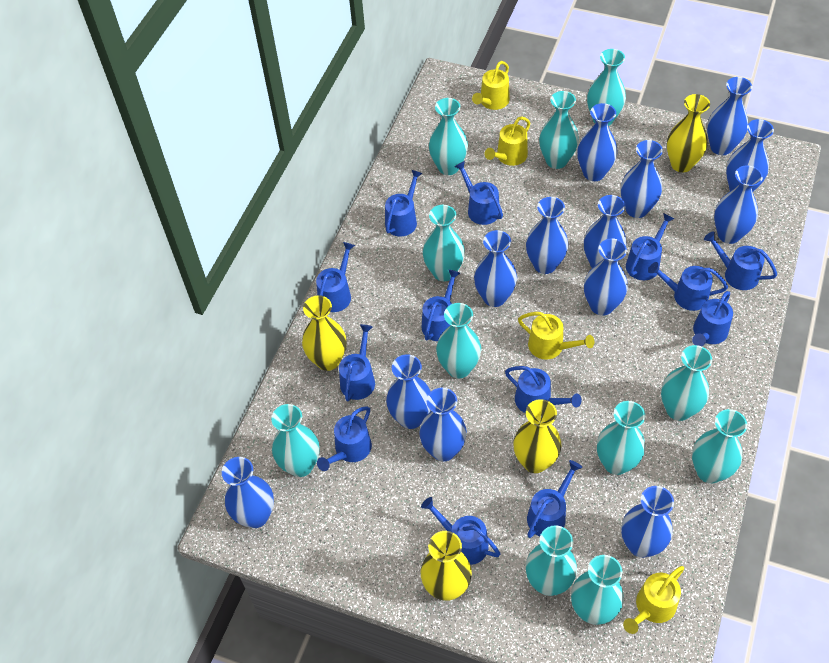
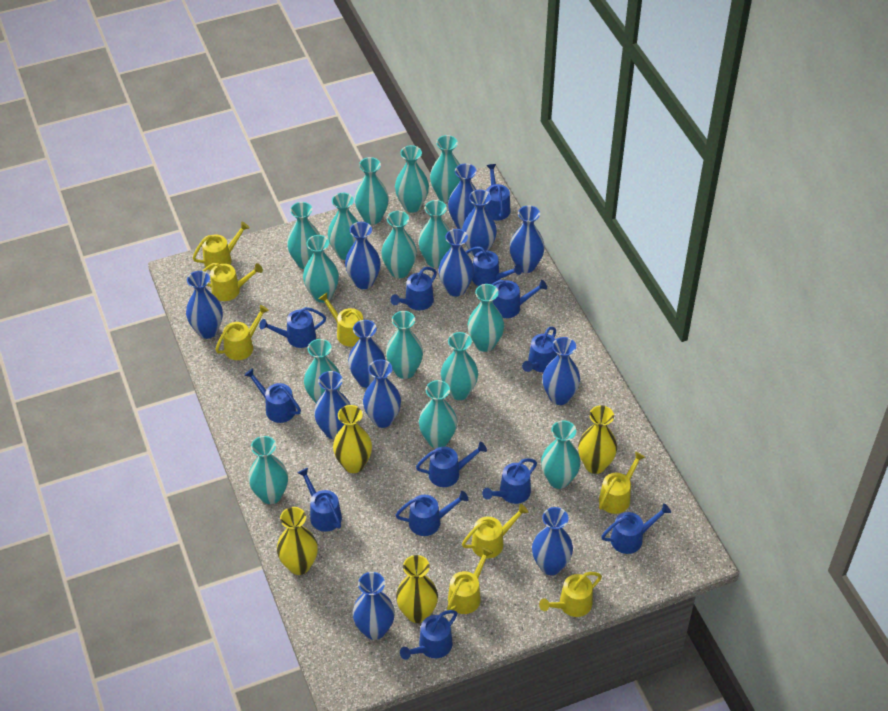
blue vase: [222,457,274,528] [386,354,431,429] [419,388,467,462] [474,230,517,307] [526,197,568,274] [577,103,618,181] [584,195,626,268] [584,238,628,316] [620,140,663,218] [621,486,674,558] [707,77,752,155] [714,166,763,244] [726,119,774,191] = 13 -> [186,271,223,339] [314,371,350,439] [345,222,381,289] [348,320,385,388] [353,572,395,640] [363,359,401,428] [439,229,474,297] [448,163,477,230] [462,190,497,256] [509,205,545,273] [532,507,573,575] [542,337,580,405] = 12
turquoise vase: [271,404,320,477] [423,205,465,282] [429,98,468,175] [436,303,481,378] [526,525,577,596] [539,91,579,169] [571,555,624,625] [587,49,626,126] [597,401,645,475] [661,345,712,421] [692,409,747,484] = 11 -> [248,436,288,504] [287,202,320,269] [303,235,339,303] [304,339,341,403] [328,193,358,260] [354,157,389,225] [381,211,417,278] [386,311,423,379] [395,145,429,212] [418,200,451,268] [419,380,457,448] [430,135,460,202] [441,332,478,400] [468,284,504,352] [541,420,580,489] = 15
yellow watering can: [472,61,510,110] [484,116,530,166] [518,312,594,360] [623,566,684,634] = 4 -> [193,221,250,270] [202,263,263,301] [215,305,269,360] [319,293,363,347] [447,547,493,614] [462,504,528,559] [539,572,602,617] [599,451,645,514] = 8

